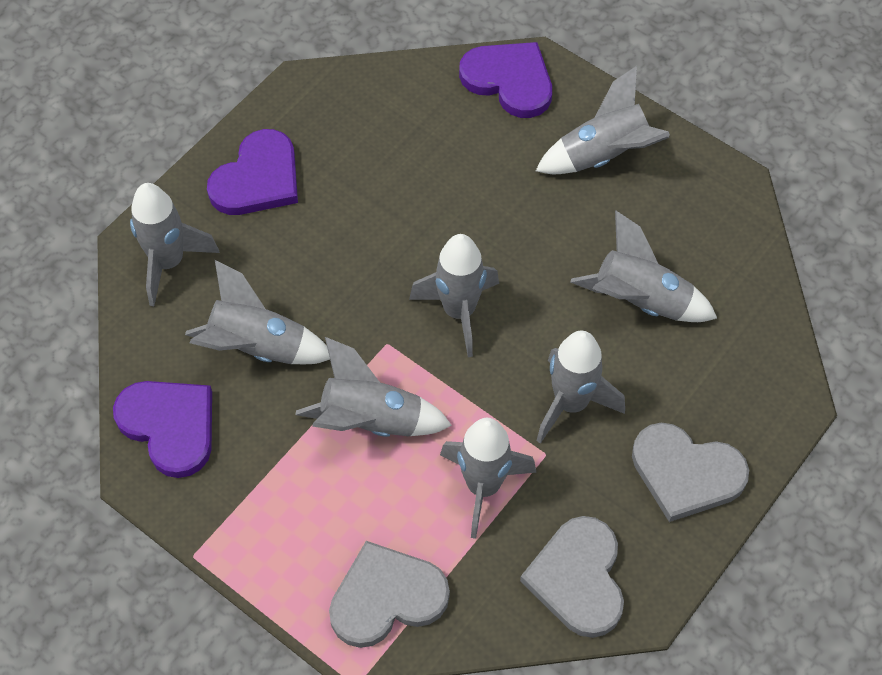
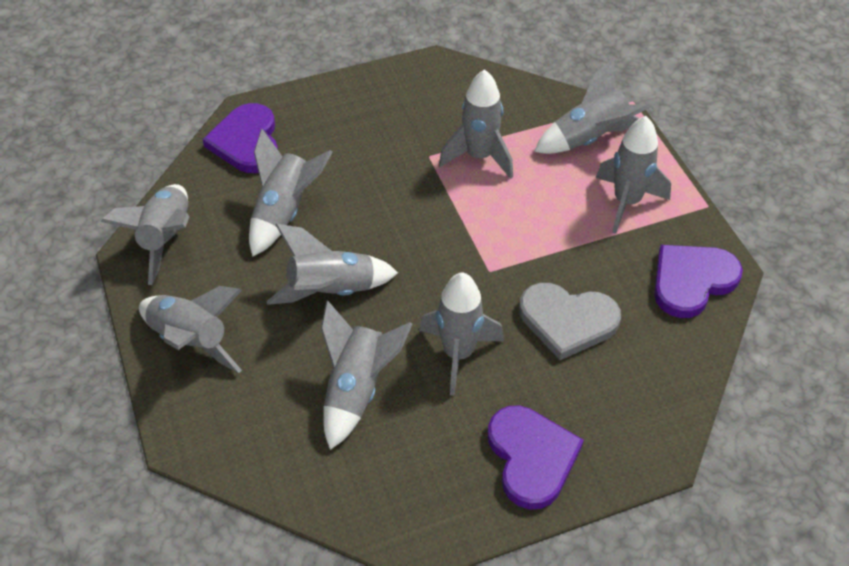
grey heart: [329,541,450,648] [520,516,624,638] [632,423,749,522] = 3 -> [519,283,621,360] = 1
grey rocket: [130,183,220,306] [185,260,330,364] [295,337,452,437] [409,234,499,357] [440,418,537,539] [536,66,670,174] [536,331,625,444] [570,211,717,322] = 8 -> [101,184,190,285] [139,286,242,373] [249,129,333,257] [267,224,398,305] [321,300,412,450] [419,272,504,396] [439,69,513,179] [534,59,650,154] [596,116,671,234] = 9

